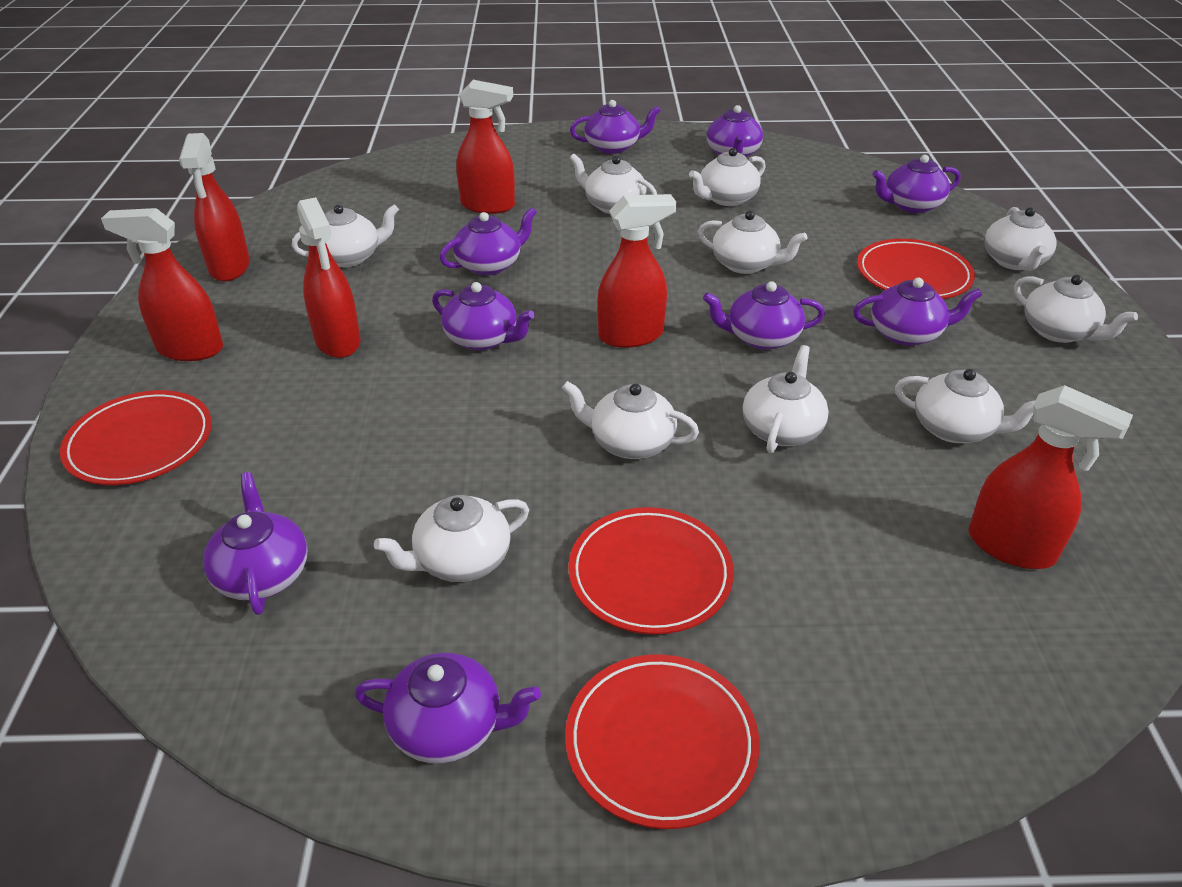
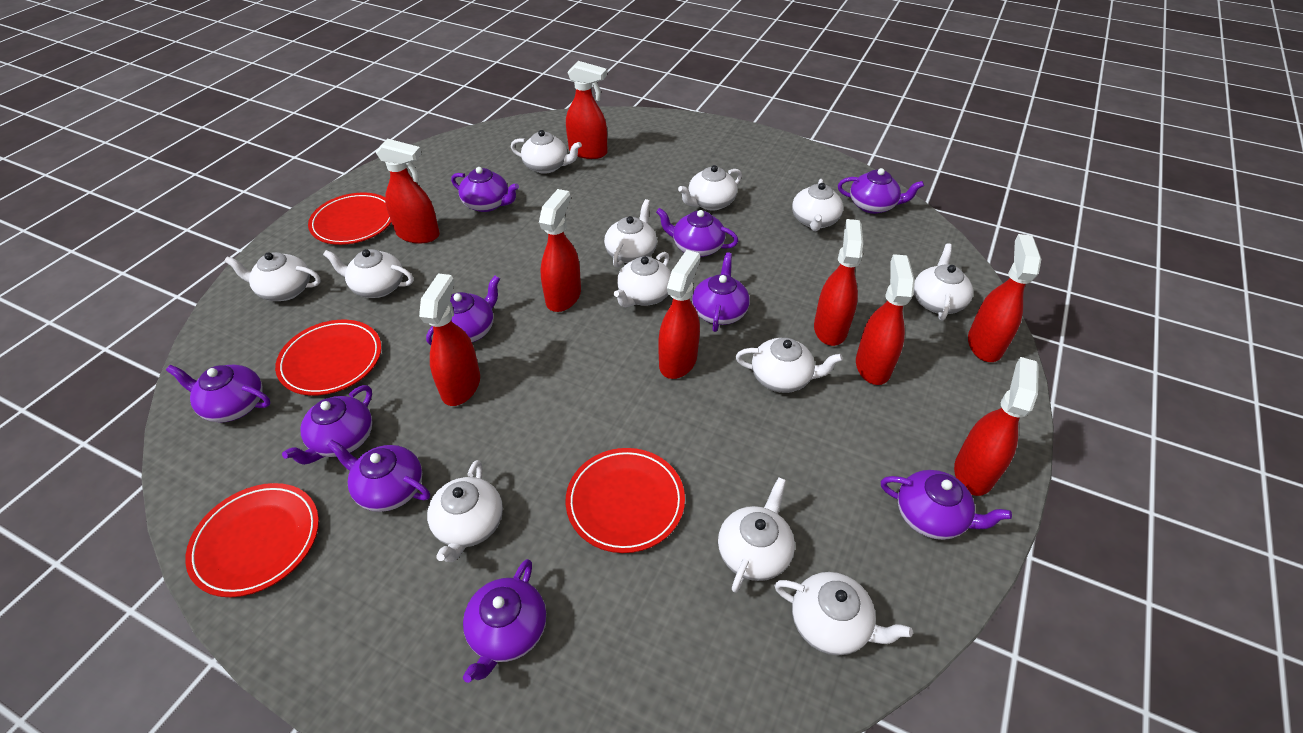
purple teapot: [203,472,308,615] [354,653,541,763] [432,282,535,351] [440,207,537,275] [570,100,661,154] [703,281,825,350] [707,105,763,157] [853,278,982,346] [872,155,960,213] = 9 -> [166,365,271,422] [282,385,372,465] [327,440,430,512] [426,276,500,345] [451,167,519,212] [463,559,546,683] [656,208,738,257] [692,252,750,332] [838,168,924,214] [881,470,1012,540] = 10
red spray bottle: [101,208,223,361] [179,133,250,282] [297,197,361,358] [456,80,515,214] [597,194,676,348] [968,385,1133,569] = 6 -> [376,139,440,244] [419,273,480,406] [539,189,581,312] [566,61,607,159] [658,250,700,379] [814,219,863,346] [856,254,915,385] [954,357,1039,496] [968,234,1041,362] = 9
white teapot: [291,204,399,267] [374,495,529,582] [562,381,699,459] [570,153,657,214] [689,148,766,206] [698,211,807,274] [742,345,829,453] [895,369,1036,443] [984,207,1057,271] [1014,275,1138,343] = 10 -> [224,252,321,301] [323,249,413,298] [427,460,503,562] [511,130,582,174] [604,199,657,267] [614,252,671,307] [678,165,742,211] [718,477,795,593] [736,338,843,393] [774,572,913,655] [792,179,843,231] [914,243,973,321] = 12

